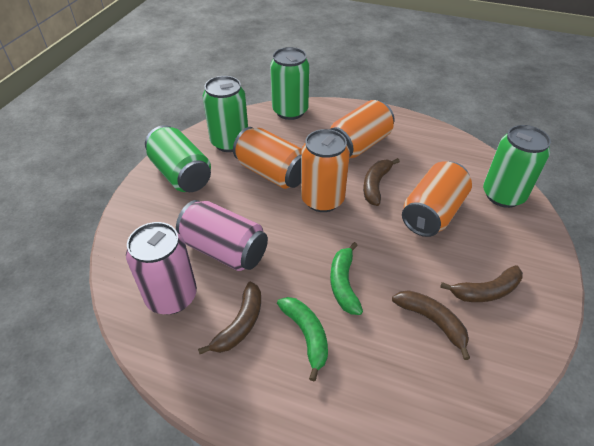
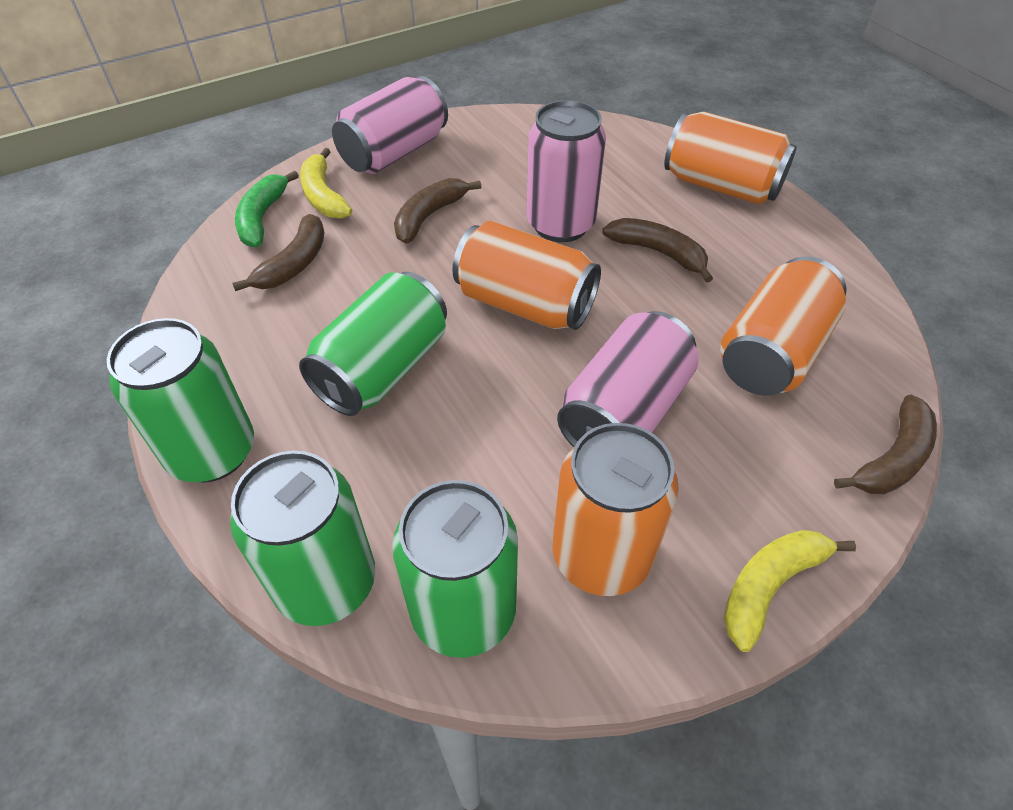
green banana: [277,297,328,381] [330,242,363,315] = 2 -> [235,171,299,247] = 1
pink can: [126,222,197,314] [176,200,268,271] = 2 -> [332,76,448,174] [527,100,606,242] [557,311,698,447] = 3
yellow banana: none = 0 -> [300,148,352,219] [724,530,856,652] = 2

